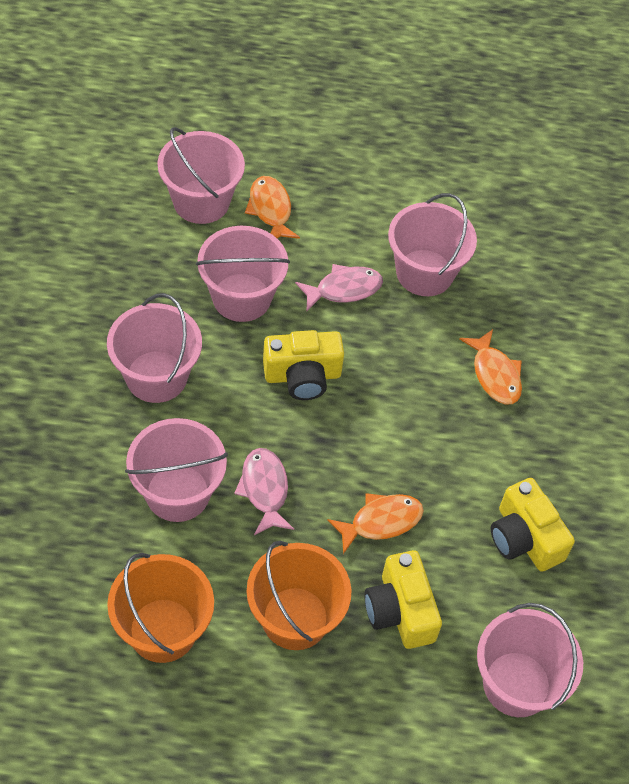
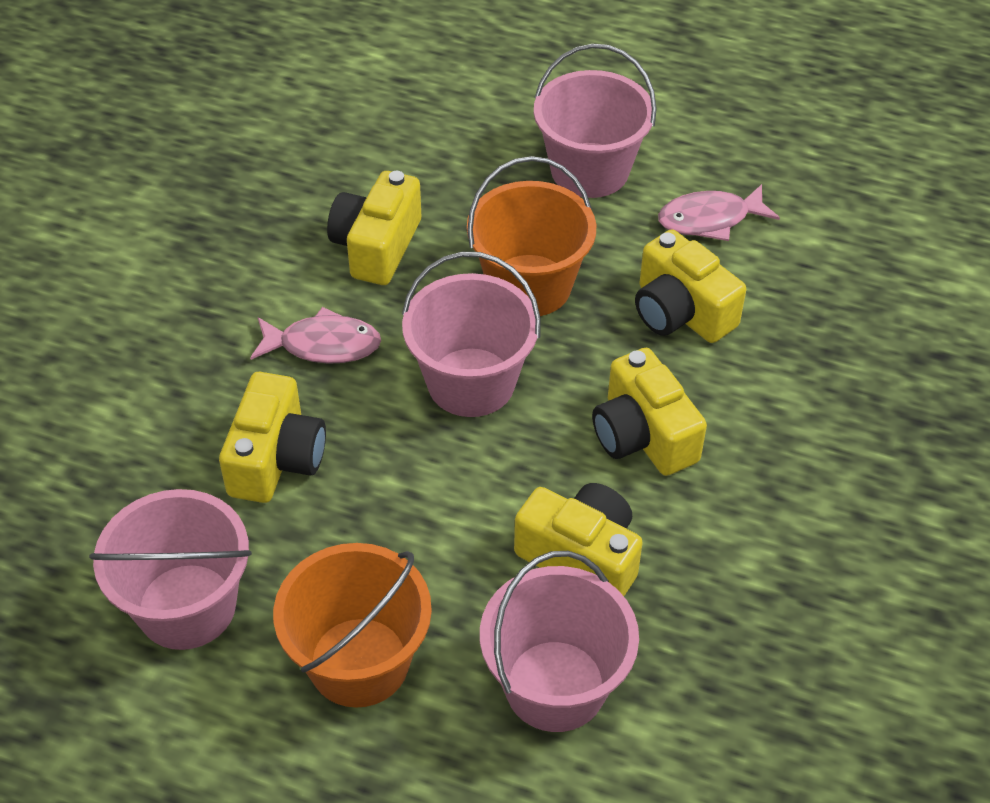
orange fish: [245,176,300,239] [327,493,424,554] [460,329,522,404] = 3 -> none = 0
pink bucket: [107,293,202,403] [125,418,228,522] [157,127,245,224] [196,226,290,322] [388,193,477,296] [477,603,583,717] = 6 -> [89,489,252,650] [402,252,541,417] [480,551,639,732] [534,44,657,198] = 4
yellow camera: [263,330,344,400] [364,550,442,649] [491,478,575,572] = 3 -> [219,372,326,503] [327,171,421,285] [514,483,643,596] [592,348,707,476] [635,229,746,343] = 5

